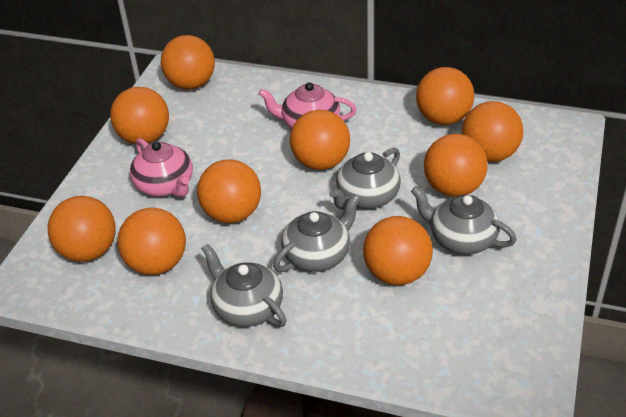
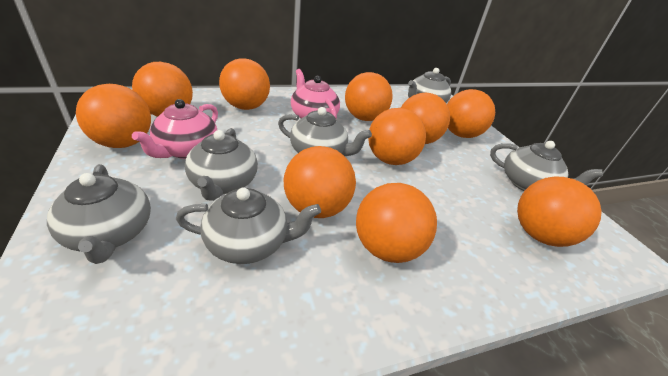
grey teapot: [201,244,287,327] [273,194,360,272] [329,148,401,210] [411,186,517,255] = 4 -> [47,164,151,264] [176,188,321,264] [185,128,258,201] [278,107,372,156] [408,68,451,103] [490,141,603,191] = 6

